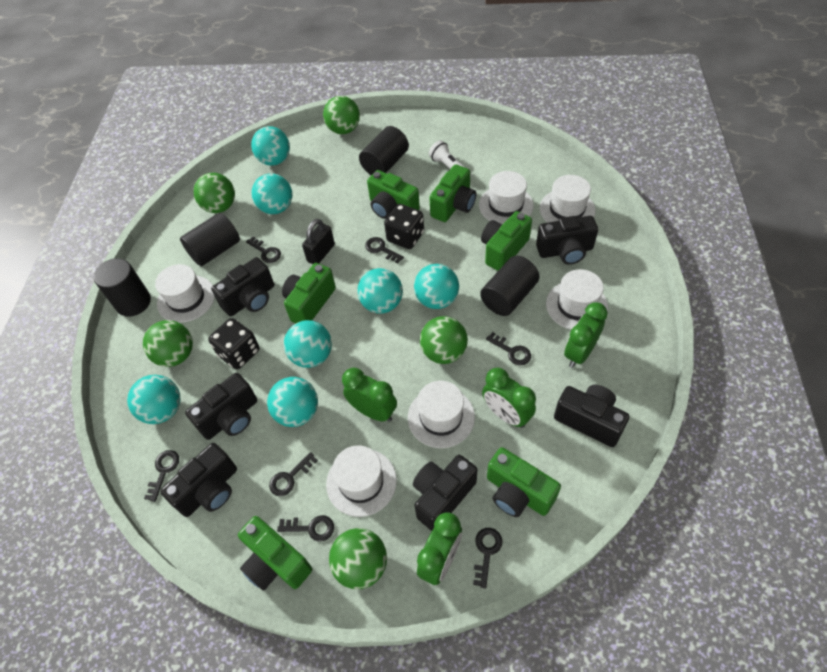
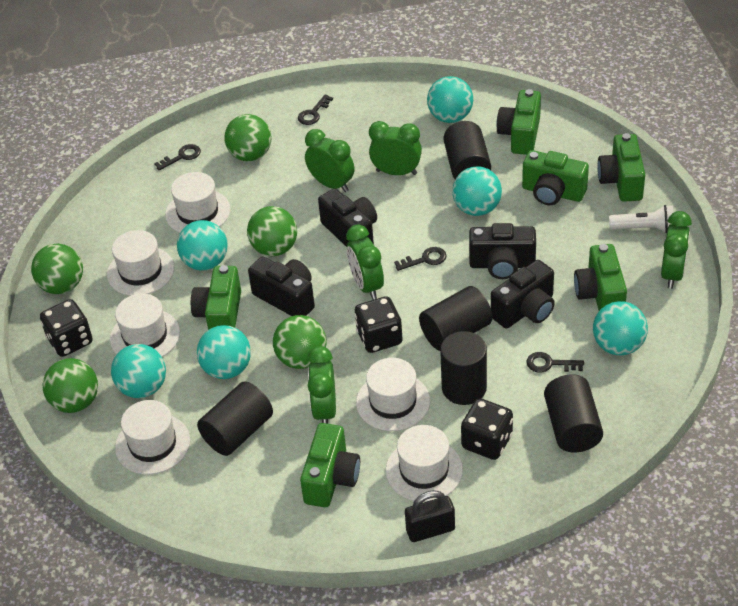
black camera: [160,443,237,517] [185,373,257,440] [211,257,274,316] [413,455,477,531] [536,216,598,264] [554,385,629,447] = 6 -> [248,257,315,316] [318,189,377,247] [469,223,536,279] [491,260,555,329] = 4
black cylinder: [94,258,151,317] [180,213,240,266] [359,126,409,175] [480,256,540,316] = 4 -> [197,381,273,456] [419,286,492,351] [440,331,487,405] [444,121,491,179] [544,374,603,452] = 5
black dice: [208,318,260,369] [384,204,424,249] = 2 -> [40,299,93,357] [354,296,403,353] [461,398,513,460] = 3
black key: [144,450,179,502] [246,236,281,263] [269,452,318,496] [277,515,334,542] [365,237,404,264] [473,528,503,589] [486,332,531,365] = 7 -> [154,144,201,171] [298,95,333,125] [394,247,447,271] [526,352,584,373] = 4
green clock: [342,368,397,422] [417,512,462,585] [482,368,536,428] [564,302,608,368] = 4 -> [305,129,354,192] [307,346,336,424] [346,224,384,300] [369,121,422,175] [661,211,692,289] = 5
turquoise ball: [127,375,180,424] [251,126,290,166] [251,173,292,214] [267,377,318,427] [284,320,332,368] [357,268,403,314] [414,264,459,309] = 7 -> [111,344,166,398] [177,220,228,271] [197,325,251,379] [427,76,473,123] [452,166,502,216] [593,301,648,355] = 6

